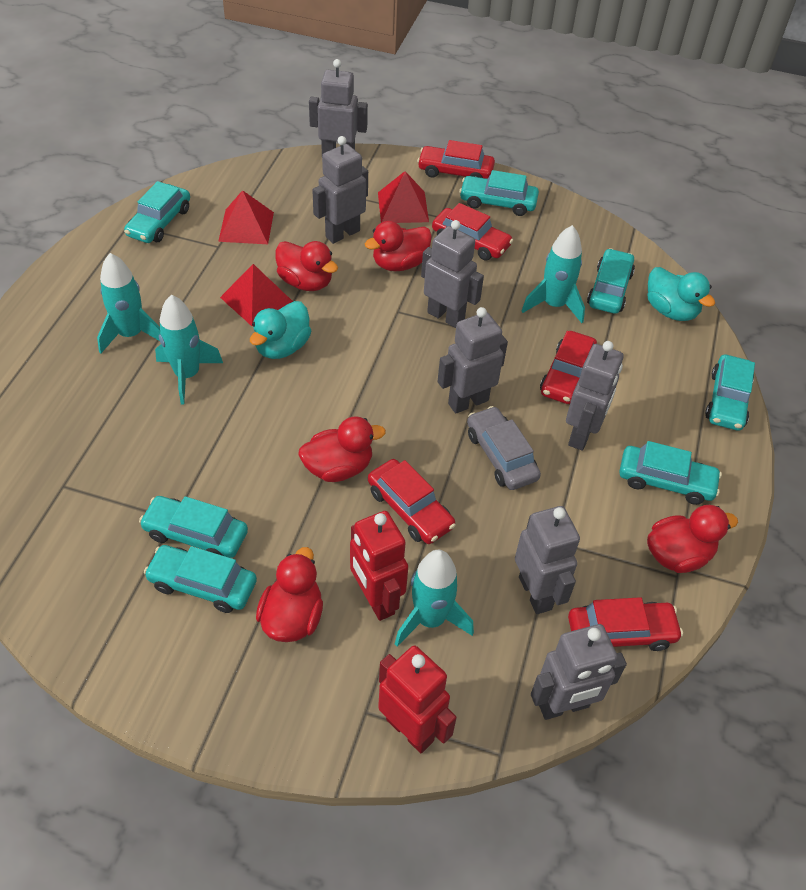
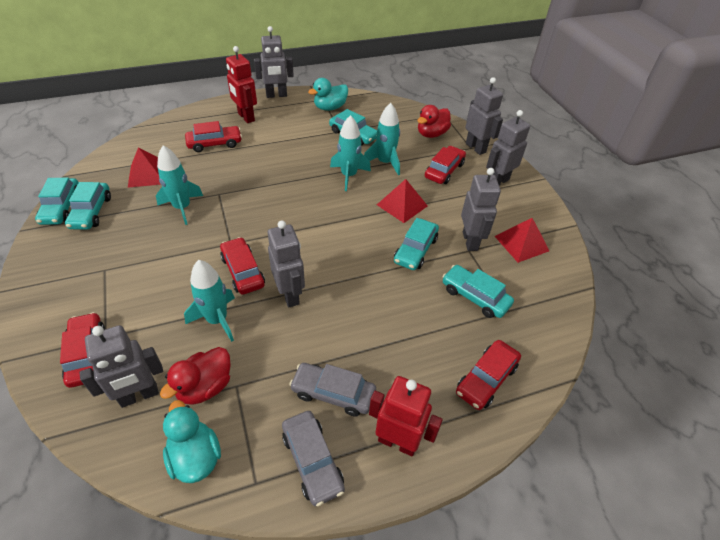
grey car: [467,406,541,490] = 1 -> [282,411,345,506] [289,363,376,417] = 2
grey robot: [309,59,368,155] [312,136,368,244] [421,220,484,328] [438,307,508,414] [515,506,580,614] [531,624,627,720] [566,341,624,451] = 7 -> [79,325,163,408] [254,26,294,98] [268,220,305,307] [461,168,501,251] [465,77,503,155] [486,110,530,186] = 6
red duck: [256,547,323,642] [276,241,338,291] [298,416,386,482] [365,221,432,271] [647,505,738,573] = 5 -> [160,347,231,405] [417,105,451,138] = 2
turquoise car: [124,181,190,243] [139,496,248,558] [144,545,257,613] [459,170,539,216] [587,248,635,314] [619,441,722,505] [705,355,755,431] = 7 -> [35,178,79,225] [65,182,111,230] [329,109,377,146] [394,218,439,270] [442,265,514,318] = 5

